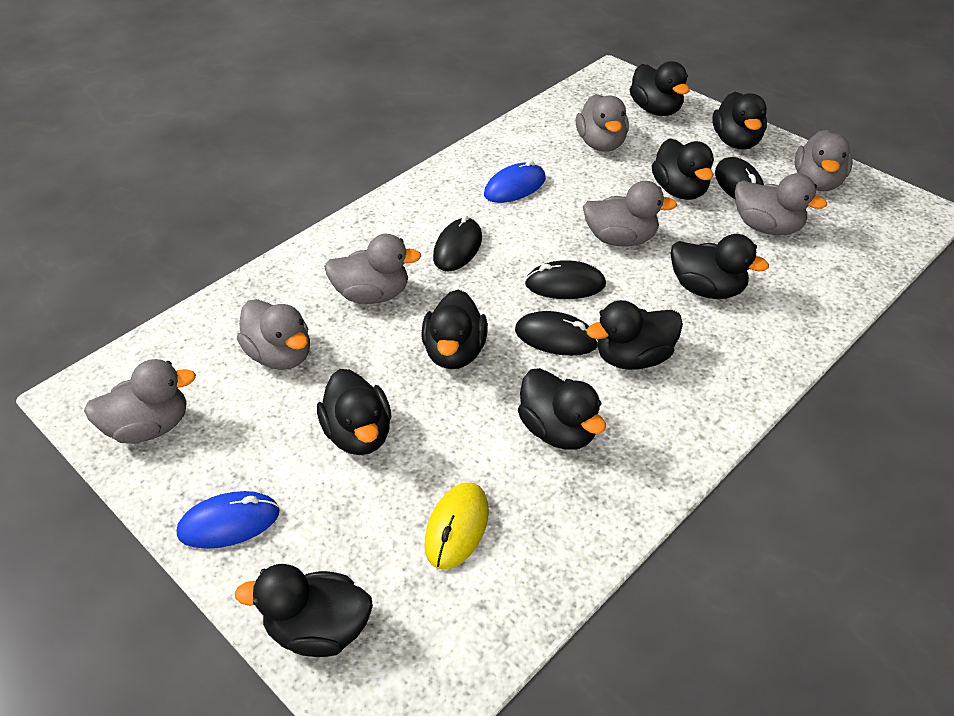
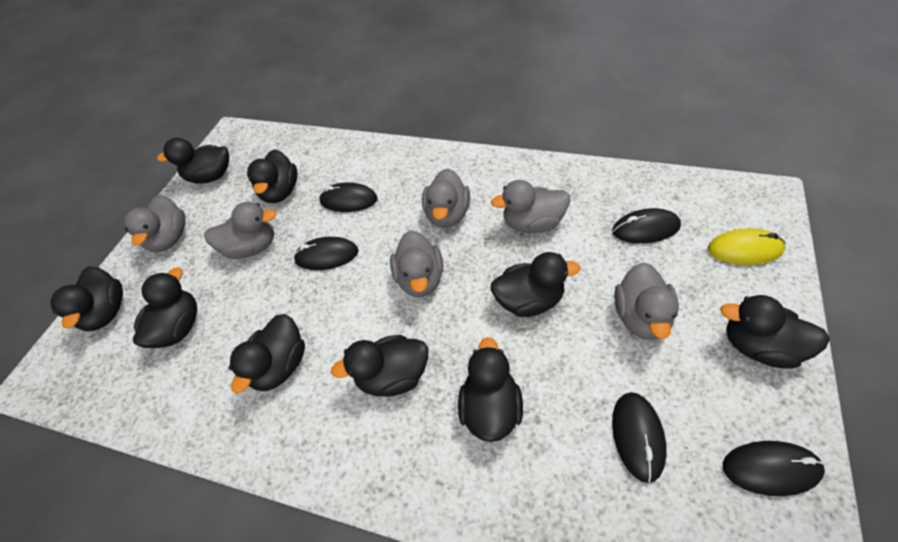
black mouse: [433,215,482,271] [515,311,598,356] [525,260,606,299] [715,157,764,199] = 4 -> [293,237,359,270] [319,182,377,212] [612,208,681,244] [612,392,667,483] [723,441,825,496] = 5
blue mouse: [177,491,280,549] [484,160,546,203] = 2 -> none = 0
grey duck: [84,359,196,444] [237,299,310,370] [324,234,422,304] [576,94,629,152] [583,181,677,246] [735,173,827,235] [795,130,852,191] = 7 -> [124,195,185,252] [204,202,276,259] [390,230,443,297] [422,168,470,228] [491,180,570,233] [614,262,679,340] = 6

